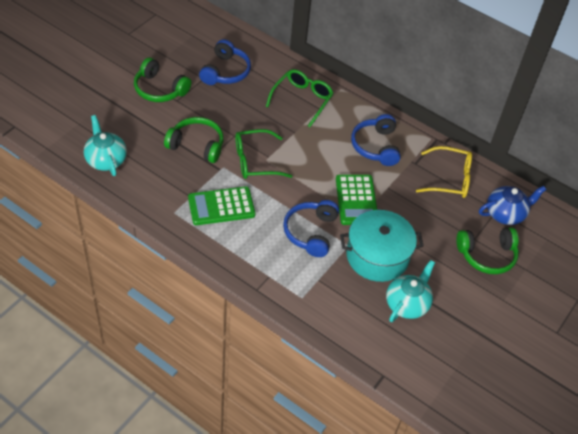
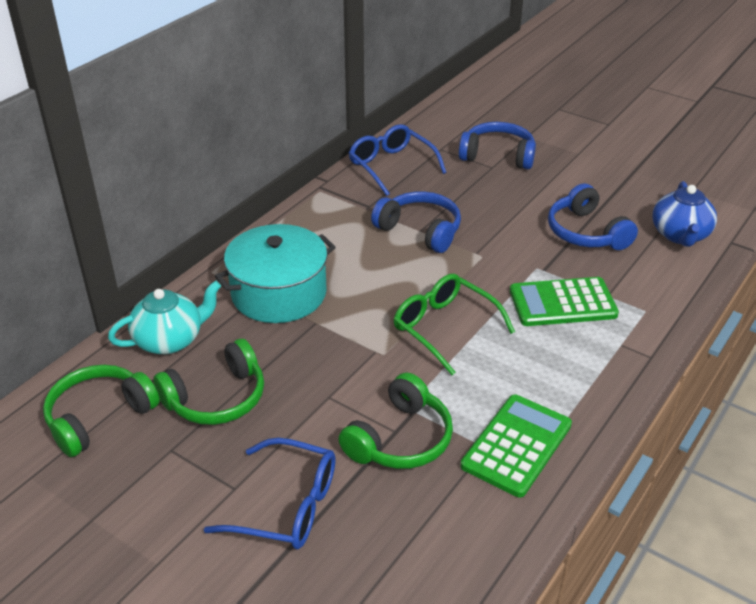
blue glasses: none = 0 -> [204,438,336,549] [349,124,447,196] = 2
green glasses: [236,129,292,179] [266,69,333,127] = 2 -> [394,274,515,375] = 1
turquoise teapot: [84,115,127,176] [386,260,435,322] = 2 -> [108,280,221,354] = 1
yellow glasses: [416,146,472,198] = 1 -> none = 0

